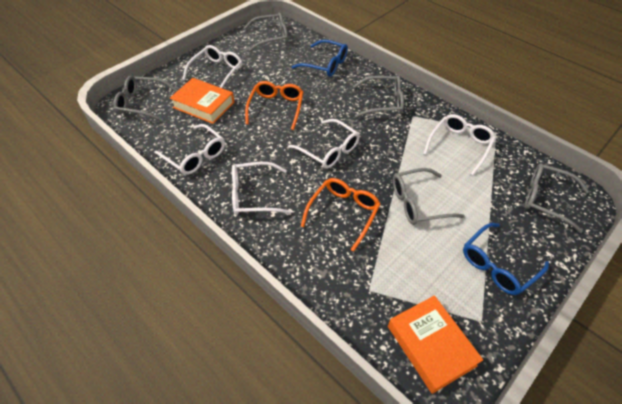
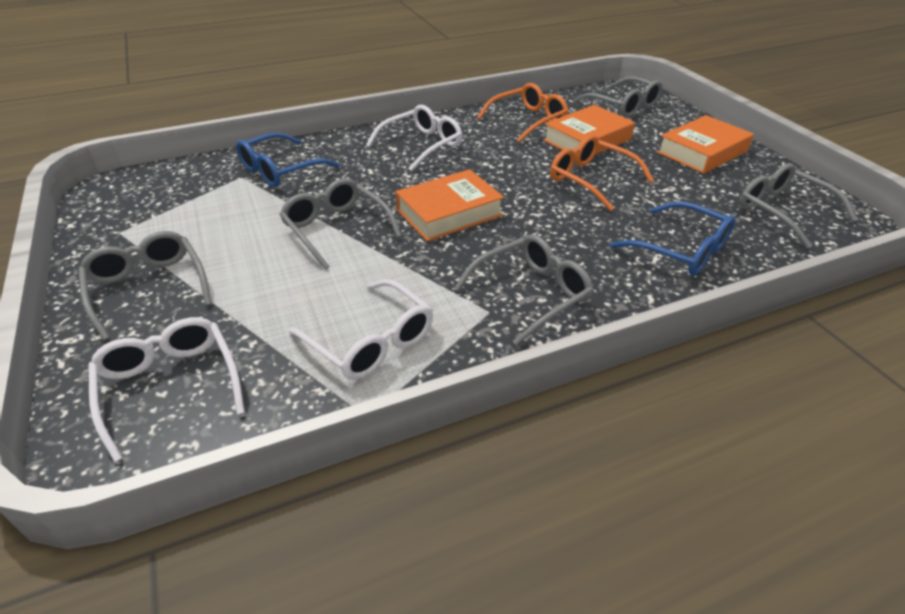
orange book: [170,78,234,124] [388,295,483,394] = 2 -> [396,169,504,241] [543,105,635,155] [657,115,754,174] = 3
white glasses: [154,124,225,175] [182,45,242,88] [232,162,291,215] [288,119,360,169] [423,114,496,176] = 5 -> [88,317,245,463] [289,279,433,380] [366,105,462,172] = 3

